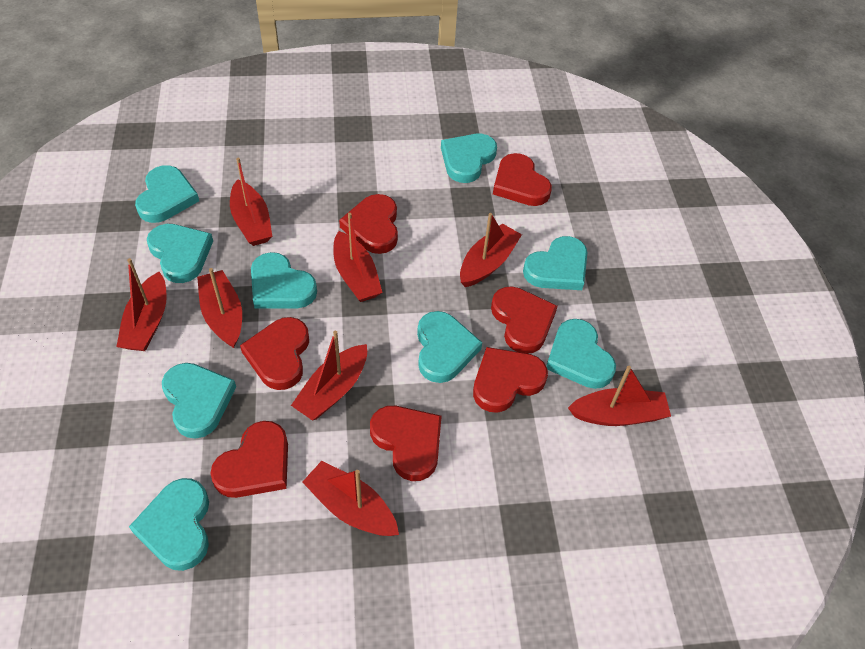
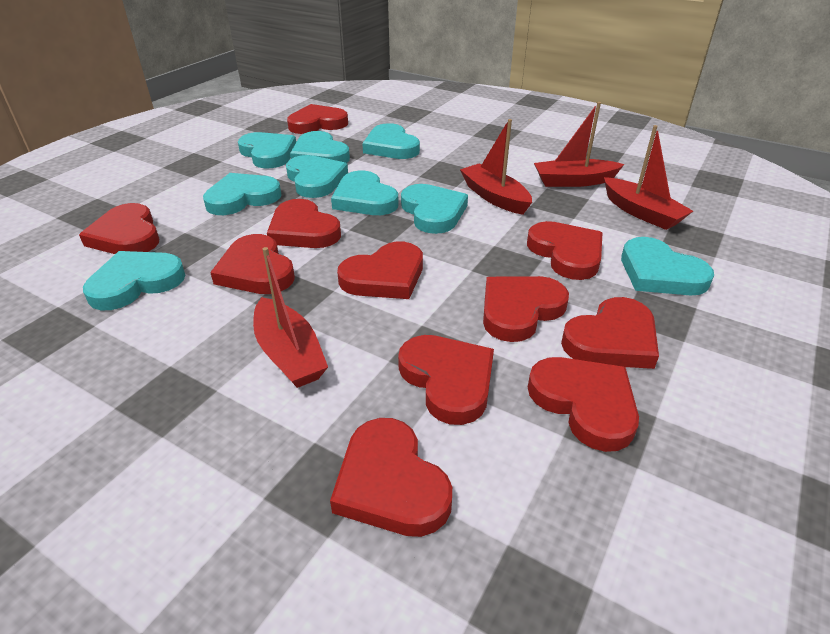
red boat: [116,258,167,351] [197,268,242,348] [230,158,272,246] [291,331,367,421] [302,461,399,536] [333,213,383,302] [460,213,522,287] [568,366,671,426] = 8 -> [253,247,328,388] [460,119,532,215] [534,102,624,187] [604,125,693,230] = 4
red heart: [210,421,288,498] [240,317,309,390] [339,194,398,254] [370,406,442,481] [473,347,548,413] [491,287,557,354] [493,153,552,206] = 7 -> [79,203,159,254] [210,234,295,294] [267,199,341,248] [287,104,348,134] [330,418,452,537] [337,242,423,299] [398,335,494,425] [483,276,569,342] [527,221,602,280] [528,357,639,452] [561,297,659,369] = 11

